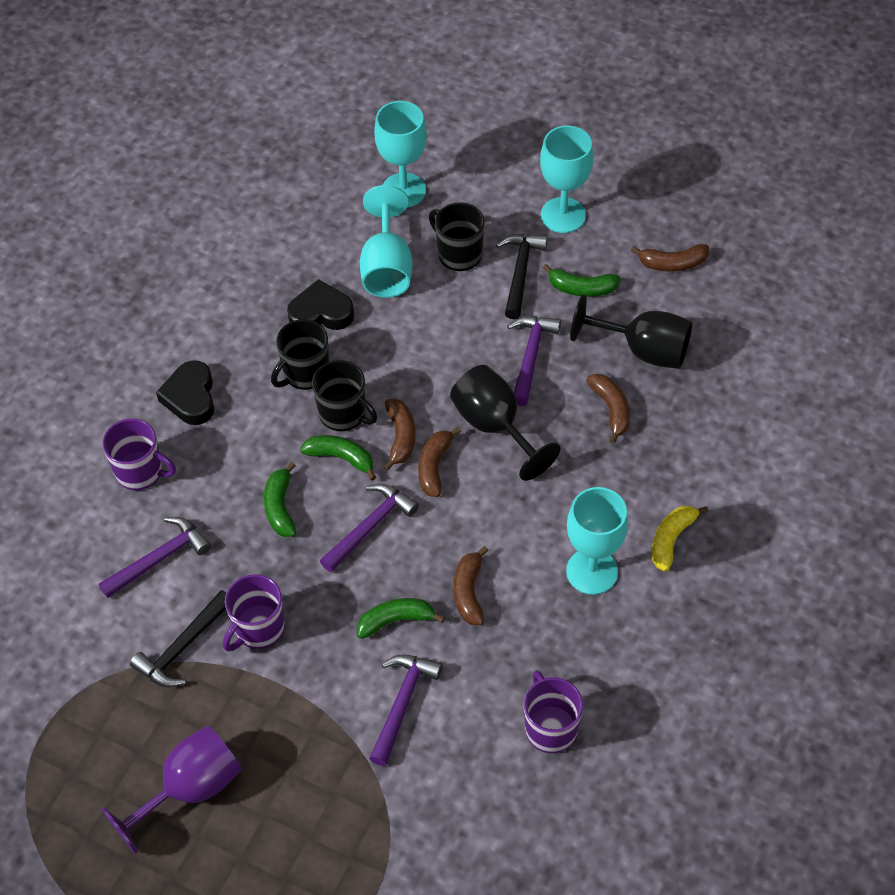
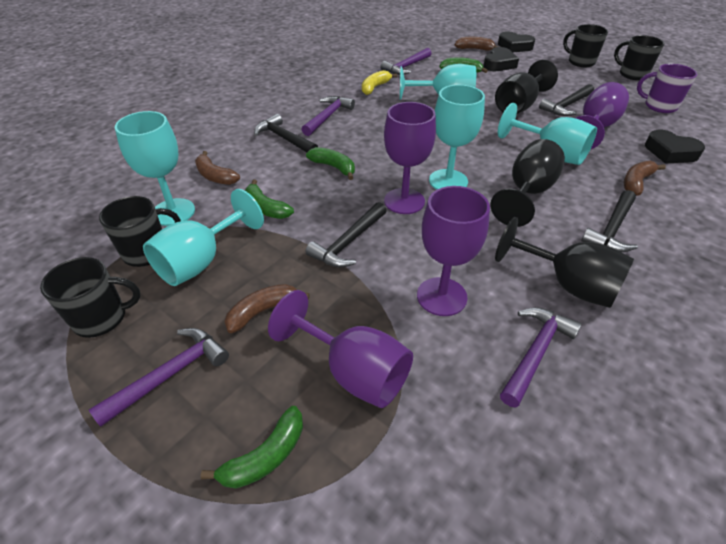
black goblet: [450,365,560,481] [570,294,692,369] = 2 -> [490,139,565,227] [495,60,558,114] [495,217,634,308] = 3
black hammer: [130,590,226,687] [496,234,548,319] = 2 -> [254,114,318,152] [305,202,387,268] [539,84,594,116] [581,190,638,252] = 4
black heart: [156,360,214,425] [287,279,354,330] = 2 -> [483,47,519,71] [498,31,535,52] [645,130,705,164] = 3
black mug: [271,319,329,390] [312,360,377,431] [429,203,484,271] = 3 -> [40,257,141,338] [99,196,181,267] [563,24,608,67] [614,35,664,80] = 4
brown banana: [384,399,416,471] [418,427,461,497] [453,546,489,625] [586,374,630,444] [631,244,709,272] = 5 -> [195,151,240,185] [225,284,310,333] [455,37,498,51] [624,161,666,196] = 4
purple goblet: [101,725,242,854] = 1 -> [268,290,413,408] [384,102,436,214] [417,186,490,316] [576,82,629,149] = 4
purple mug: [102,419,176,490] [223,574,285,651] [524,670,583,753] = 3 -> [637,64,697,113] = 1
turquoise goblet: [360,185,412,298] [374,101,427,208] [540,125,593,233] [566,487,628,595] = 4 -> [115,111,195,226] [143,189,264,286] [400,64,476,100] [429,85,485,190] [498,103,597,165] = 5

